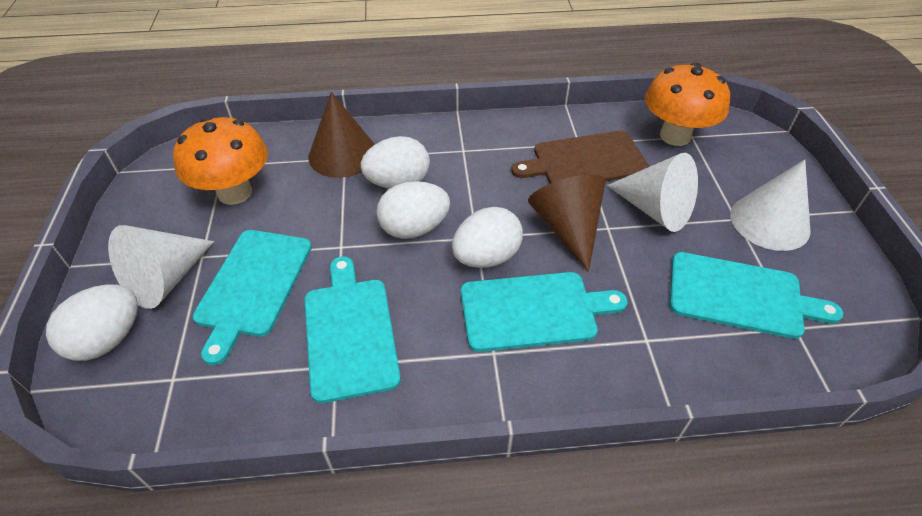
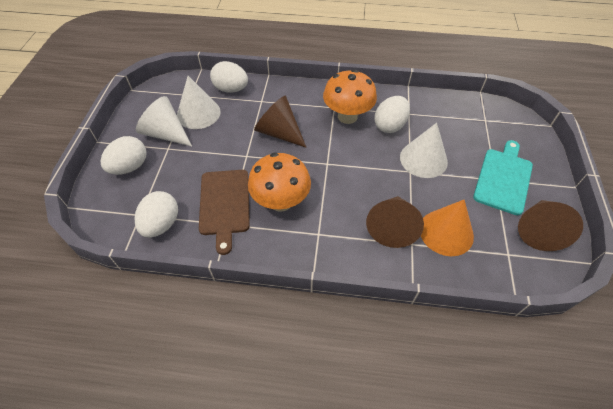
brown cone: [309,92,375,178] [528,175,606,272] = 2 -> [254,96,306,147] [366,196,424,248] [518,200,583,251] = 3
orange cone: none = 0 -> [421,200,474,256] = 1
turquoise cutting board: [193,230,312,365] [304,256,401,403] [461,272,628,352] [670,252,843,339] = 4 -> [473,140,533,216] = 1

